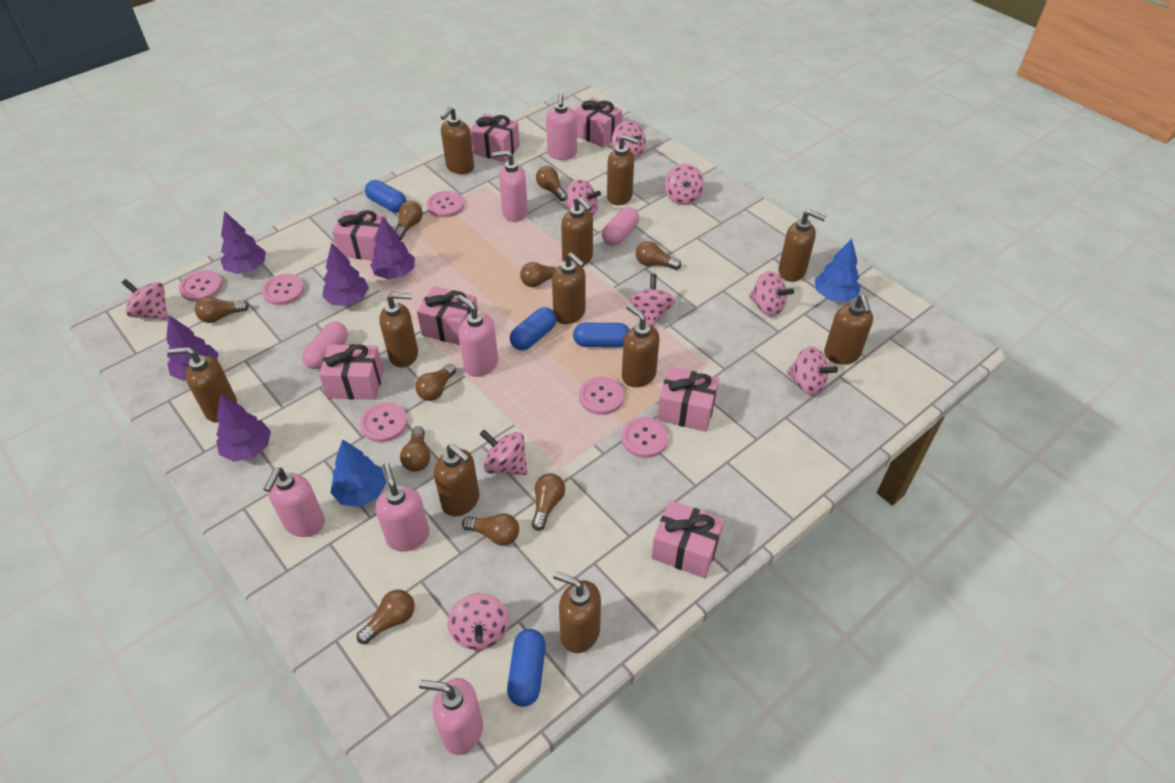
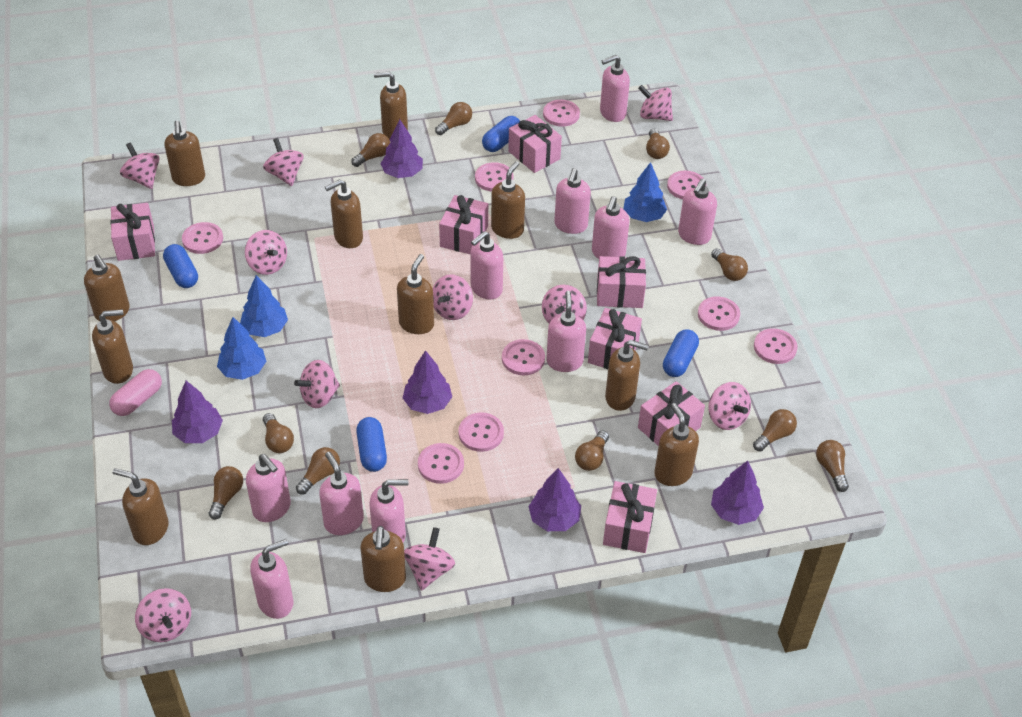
blue tree: [330,439,387,507] [815,239,861,302] = 2 -> [217,317,266,380] [240,275,288,337] [623,162,667,222] = 3
pink button: [179,270,223,302] [262,274,305,305] [360,402,408,442] [427,191,464,218] [579,377,624,415] [621,417,669,458] = 6 -> [182,222,223,254] [418,443,464,484] [458,412,504,452] [475,162,513,192] [502,339,545,375] [543,100,580,127] [667,171,704,199] [698,297,740,331] [754,328,797,364] = 9
pink capsule: [302,322,348,369] [602,207,639,246] = 2 -> [109,369,162,416] = 1
pink soap dispenser: [264,468,325,537] [375,463,430,552] [419,678,483,755] [457,295,498,377] [492,150,528,222] [546,94,577,160] = 6 -> [246,454,291,522] [250,539,293,619] [319,452,364,535] [370,479,408,543] [470,231,503,299] [546,291,586,372] [554,168,591,234] [592,196,630,259] [600,55,630,122] [678,179,717,245] = 10
pink spinning top: [122,279,168,320] [448,593,509,650] [480,430,527,475] [565,179,601,217] [612,121,646,159] [630,274,675,326] [664,164,704,205] [749,271,794,316] [787,346,838,395] = 9 -> [120,142,159,189] [135,588,191,642] [245,230,287,275] [263,138,304,186] [294,360,340,408] [404,527,455,591] [433,274,473,320] [542,285,587,323] [638,85,673,121] [708,382,751,430] = 10

